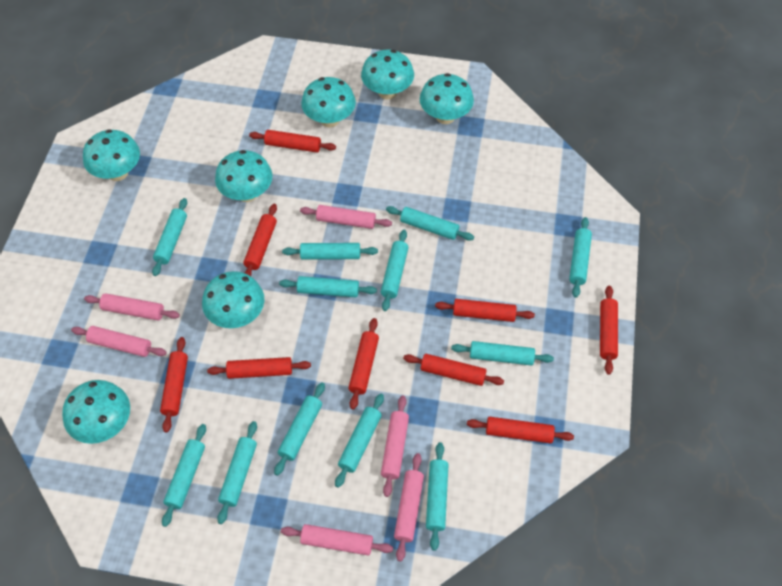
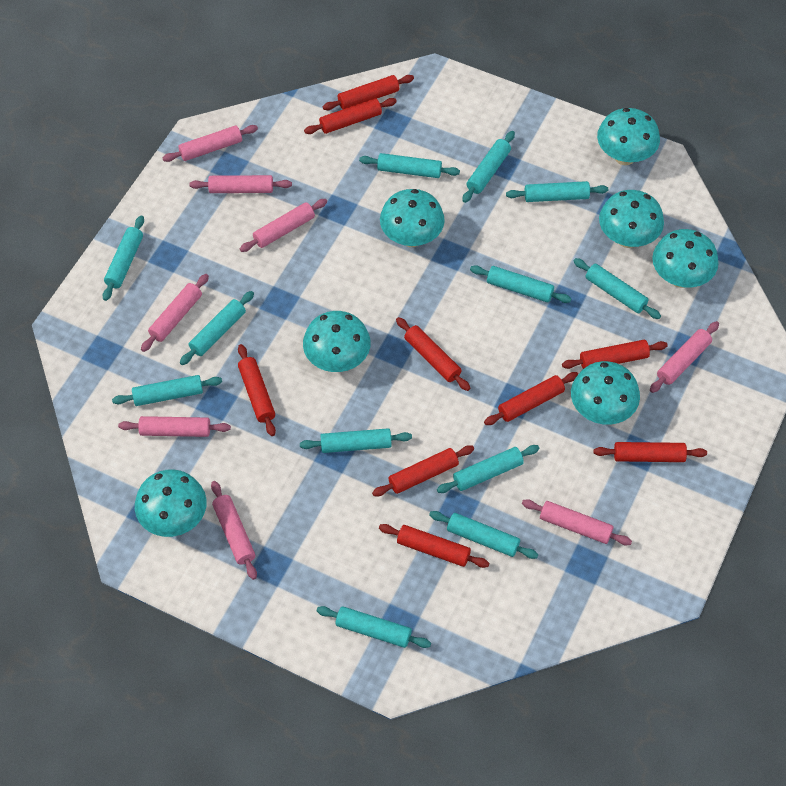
pink rolling pin: [71,326,167,357] [84,293,180,321] [281,524,393,556] [300,205,392,229] [381,395,409,497] [394,453,424,561] = 6 -> [118,416,231,437] [141,274,209,352] [163,125,258,162] [189,175,292,193] [211,481,257,580] [240,199,327,252] [522,499,632,545] [650,321,719,393] = 8

